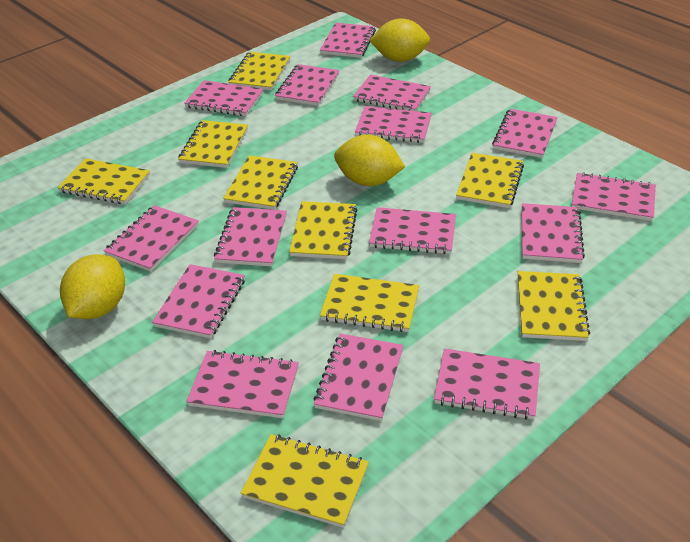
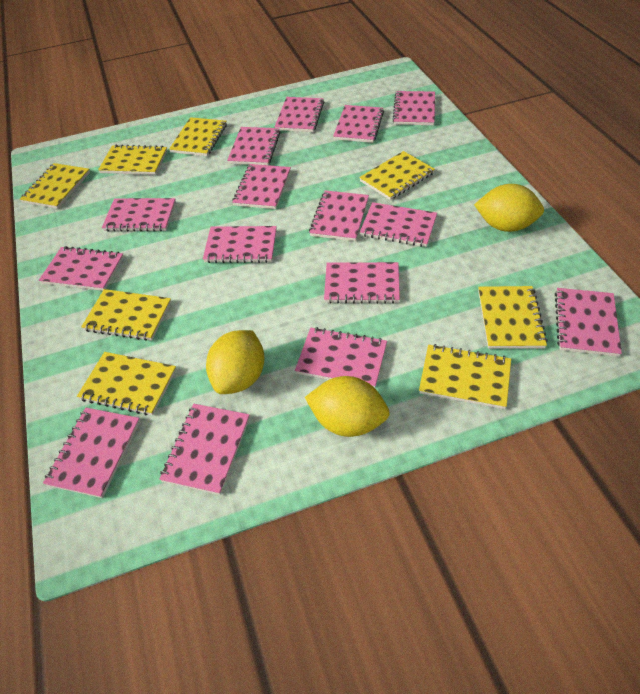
yellow notebook: [58,158,150,204] [178,120,248,168] [223,155,298,210] [229,52,290,91] [241,434,369,528] [289,201,357,259] [320,274,419,332] [456,153,524,208] [518,271,590,341] = 9 -> [20,163,90,209] [77,352,176,415] [81,289,171,341] [98,145,167,175] [169,117,227,156] [359,151,435,200] [419,344,511,409] [478,286,548,349] = 8

